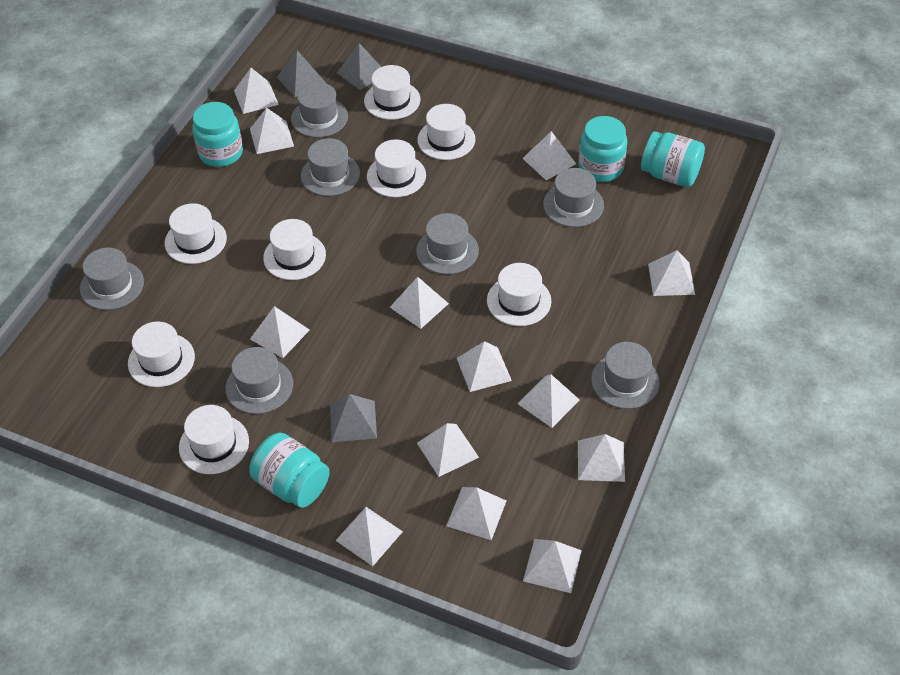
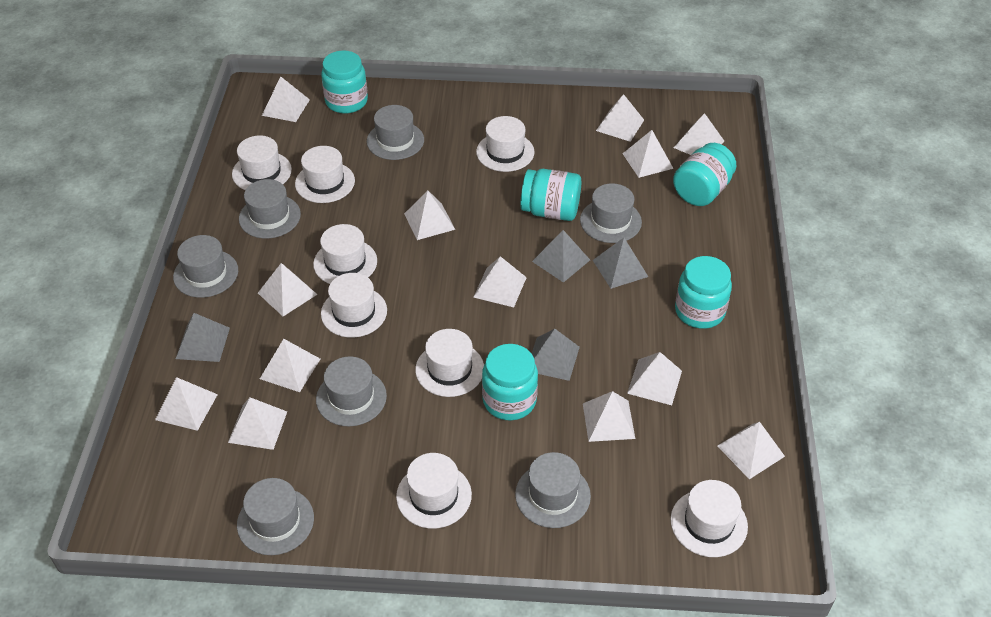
grey pyramid: [277,50,326,97] [330,394,377,442] [337,43,381,90] = 3 -> [176,313,230,362] [531,329,580,381] [532,230,590,283] [593,238,648,289] = 4
turquoise jar: [192,102,243,167] [250,433,330,508] [579,116,627,182] [641,131,705,187] = 4 -> [321,51,368,113] [482,344,538,420] [520,169,581,221] [673,143,736,206] [675,256,732,329] = 5

